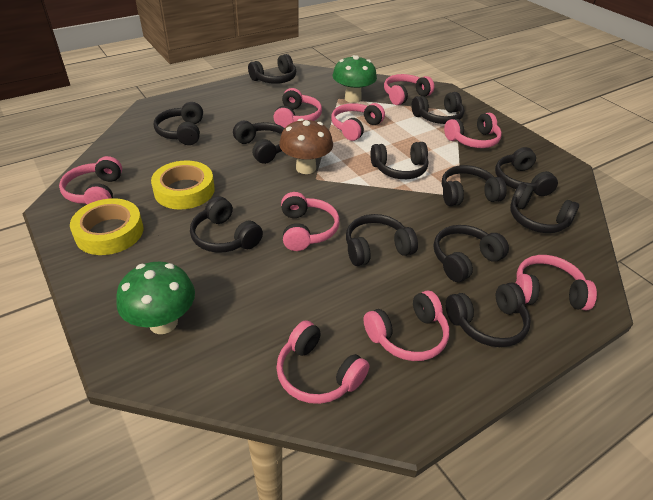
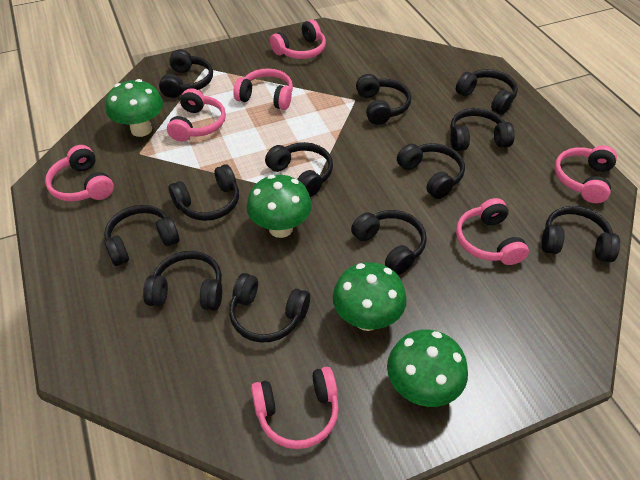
brown mushroom: [279,119,333,174] = 1 -> none = 0
green mushroom: [116,262,195,334] [333,55,377,103] = 2 -> [106,79,163,137] [247,175,312,238] [333,262,407,331] [387,329,468,407] = 4
pink headphones: [59,156,122,205] [273,88,322,128] [276,320,369,404] [281,192,340,251] [331,103,385,141] [363,290,449,361] [384,74,434,105] [444,113,502,148] [516,255,597,310] = 9 -> [45,145,114,202] [167,88,226,141] [233,68,293,110] [251,367,339,449] [270,20,326,59] [456,198,529,265] [554,145,617,203] = 7
yellow tape: [70,198,143,255] [151,160,215,210] = 2 -> none = 0

